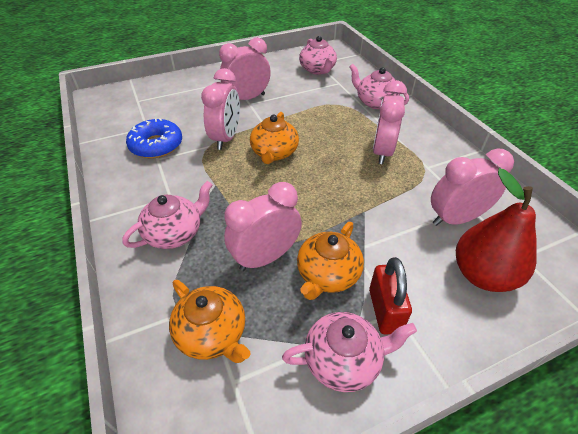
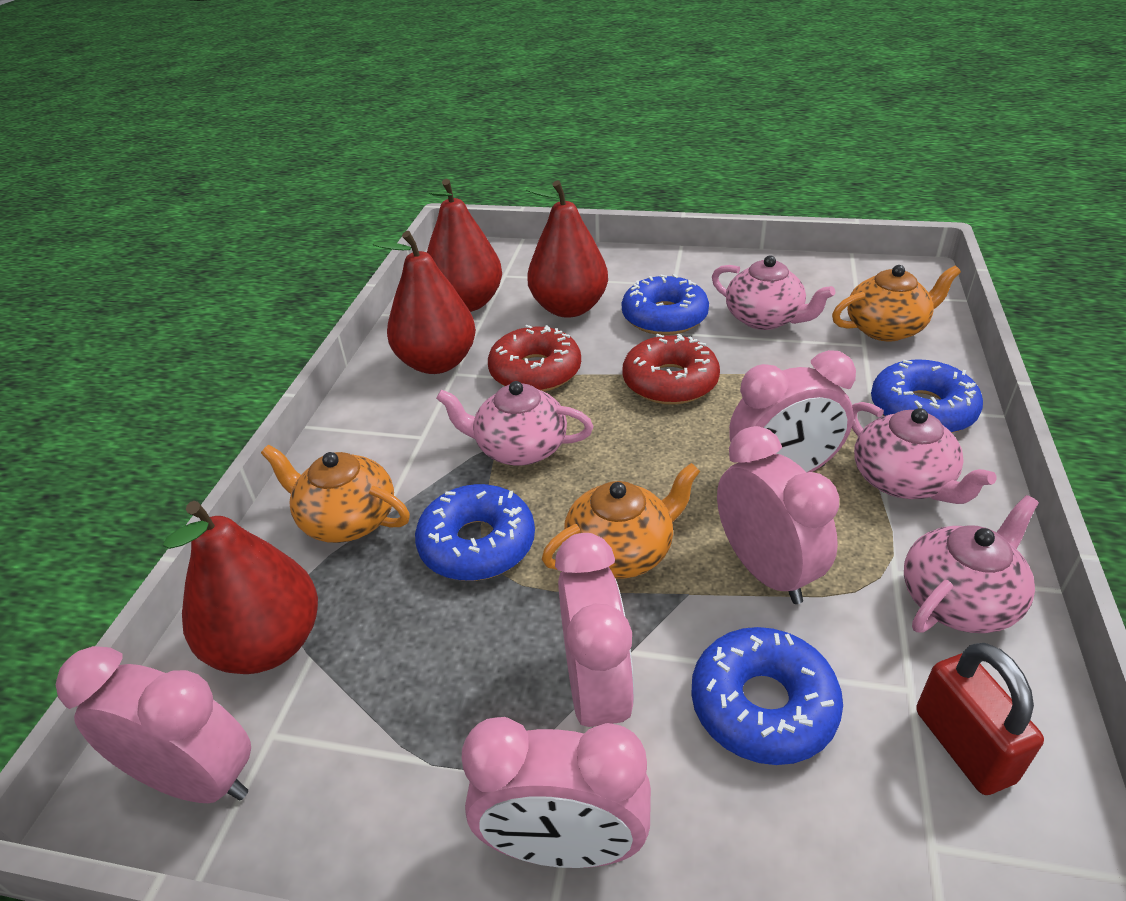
blue donut: [126,118,182,158] = 1 -> [415,484,535,581] [622,274,709,335] [691,627,843,765] [871,359,983,433] = 4
red donut: none = 0 -> [488,325,581,392] [622,334,720,405] = 2
red pear: [456,168,537,292] = 1 -> [163,501,318,674] [373,231,476,374] [427,179,502,312] [526,180,608,318] = 4

